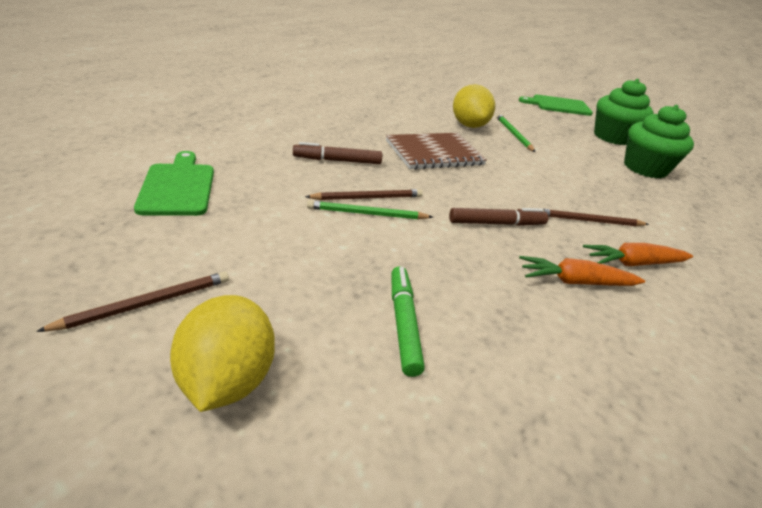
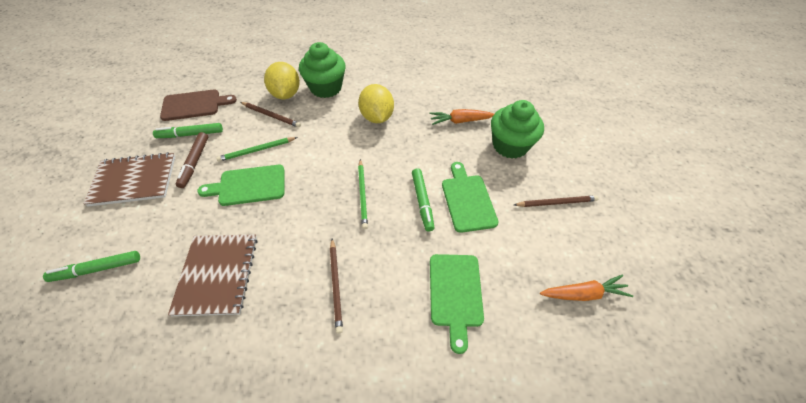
brown cutting board: none = 0 -> [160,89,237,121] = 1
brown marker: [293,142,382,164] [449,208,548,226] = 2 -> [176,132,208,188] = 1
brown notebook: [386,133,487,170] = 1 -> [84,152,175,206] [168,235,257,316] = 2
green cutting board: [134,151,214,216] [519,95,593,116] = 2 -> [197,165,284,206] [430,254,484,354] [442,162,499,233] = 3
green marker: [391,266,425,377] = 1 -> [43,251,140,282] [153,123,223,138] [412,168,435,232] = 3

